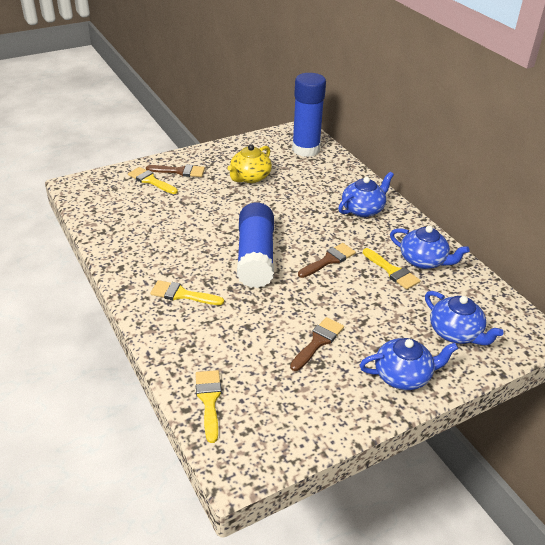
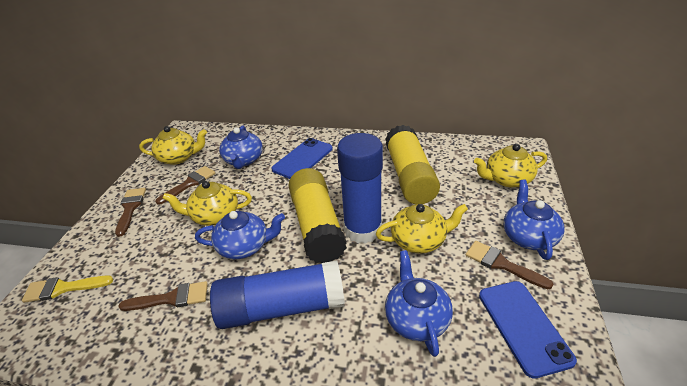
blue phone: none = 0 -> [271,138,333,179] [479,281,577,379] = 2
brown brush: [146,164,205,177] [290,317,344,371] [298,243,356,278] = 3 -> [115,188,146,237] [118,281,208,311] [155,166,216,205] [466,241,553,289] = 4
yellow brush: [128,167,178,194] [150,280,224,305] [196,370,221,443] [363,248,420,290] = 4 -> [22,276,113,303] = 1
yellow glue stick: none = 0 -> [289,168,347,263] [385,125,440,204] = 2
yellow teapot: [227,144,272,183] = 1 -> [139,126,207,165] [162,181,252,226] [376,204,468,254] [474,144,547,188] = 4

